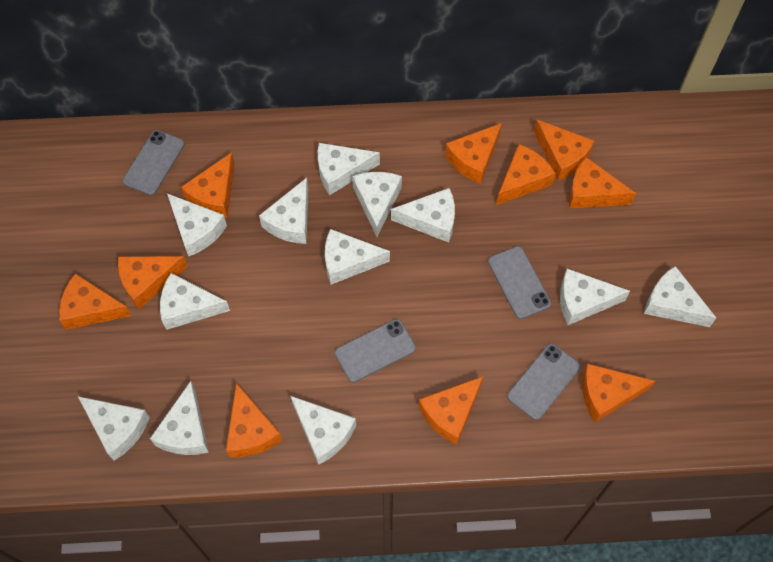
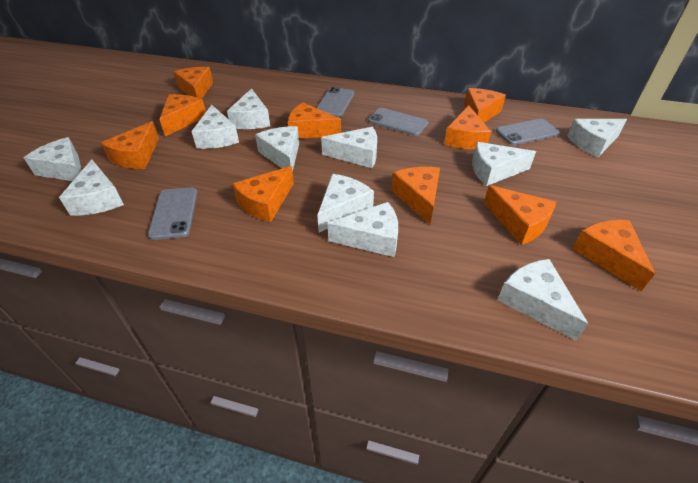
white cheese: [78,396,150,461] [150,381,209,455] [160,273,230,330] [167,193,227,256] [259,178,308,244] [291,396,356,465] [318,143,380,195] [325,229,390,285] [352,172,402,237] [391,188,455,243] [560,269,630,325] [644,266,716,327] = 12 -> [24,137,82,181] [59,159,124,216] [191,105,239,149] [227,88,270,129] [255,126,299,172] [317,174,374,232] [321,127,377,168] [327,202,398,257] [472,142,536,186] [498,259,588,340] [567,119,627,157] = 11

